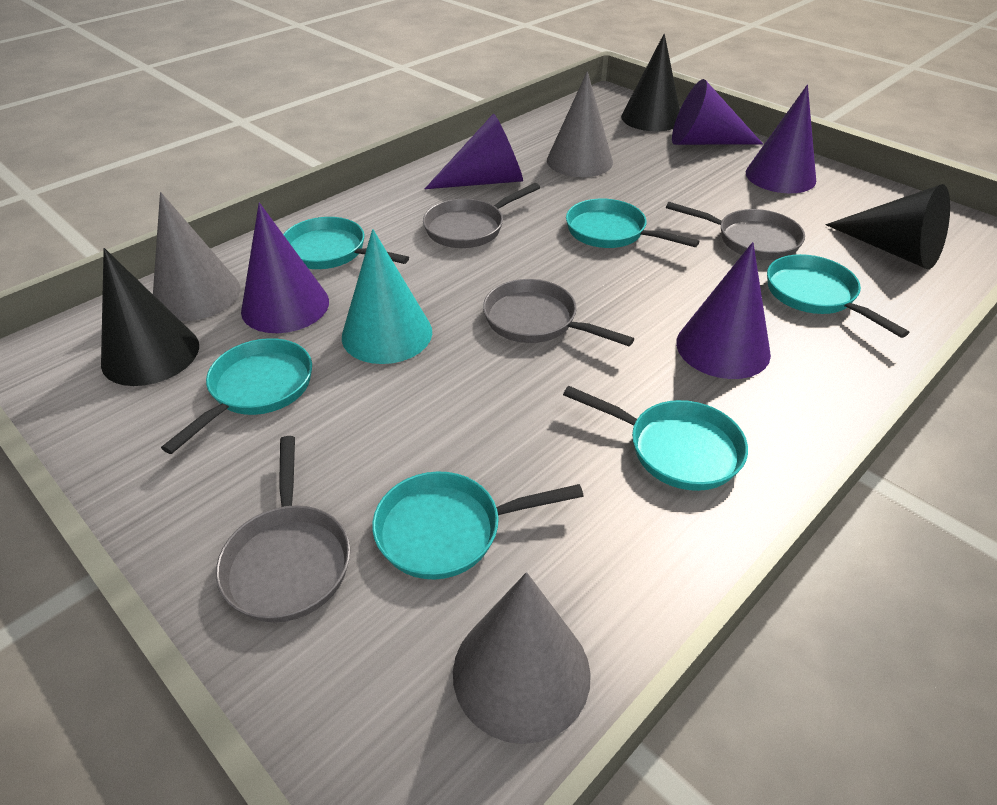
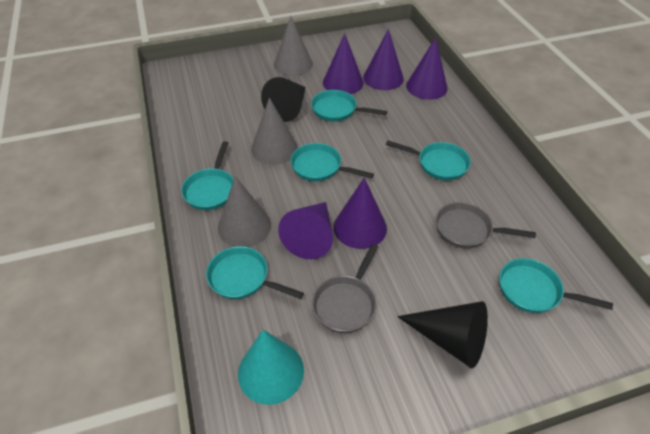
black cone: [101,248,199,386] [621,34,680,131] [826,184,950,269] = 3 -> [261,77,305,122] [397,301,488,368] = 2
grey pan: [216,436,350,622] [423,183,540,248] [483,279,634,346] [666,202,805,260] = 4 -> [312,244,378,333] [435,202,536,248] = 2

